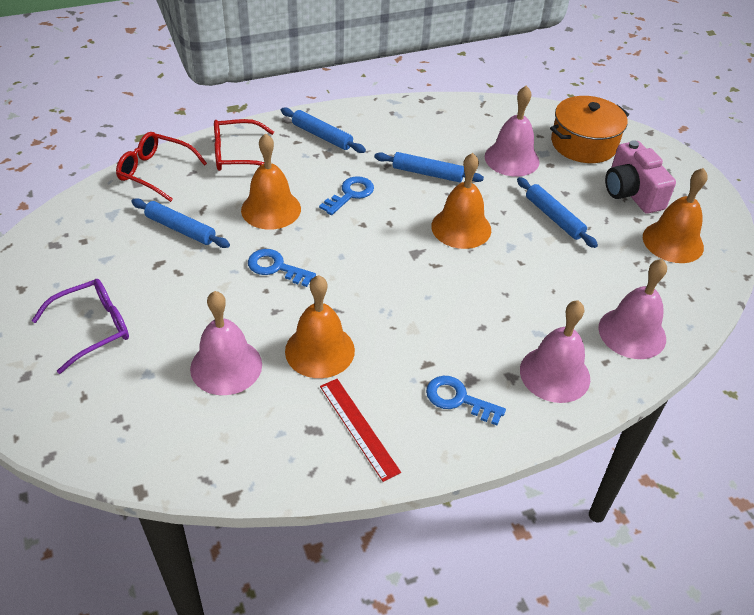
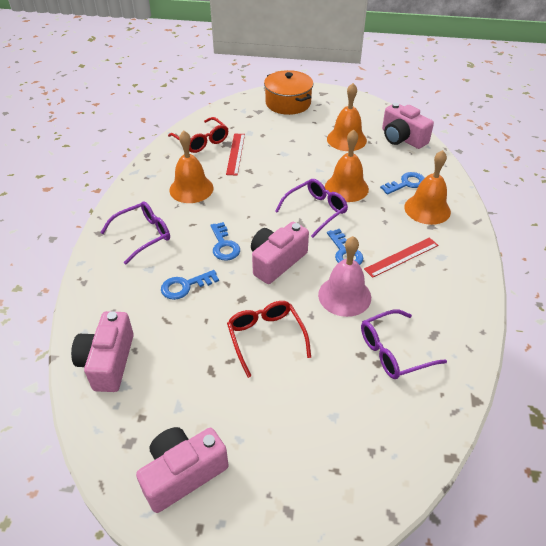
blue key: [248,249,316,287] [319,176,374,215] [426,376,506,425] = 3 -> [161,270,219,300] [210,222,240,261] [327,229,363,265] [380,172,425,195] = 4
blue rolling pin: [131,198,230,248] [281,107,366,153] [374,152,484,182] [517,177,598,248] = 4 -> none = 0
pink bell: [190,291,262,395] [485,85,540,177] [520,300,590,403] [598,259,667,359] = 4 -> [318,236,371,317] = 1
pink camera: [605,140,676,213] = 1 -> [71,311,134,392] [136,427,228,513] [251,222,309,284] [382,103,434,149] = 4
purple glasses: [31,279,129,374] = 1 -> [100,201,170,265] [275,179,348,238] [361,310,447,379] = 3
red ruler: [320,379,401,482] = 1 -> [226,133,245,176] [364,237,438,278] = 2

